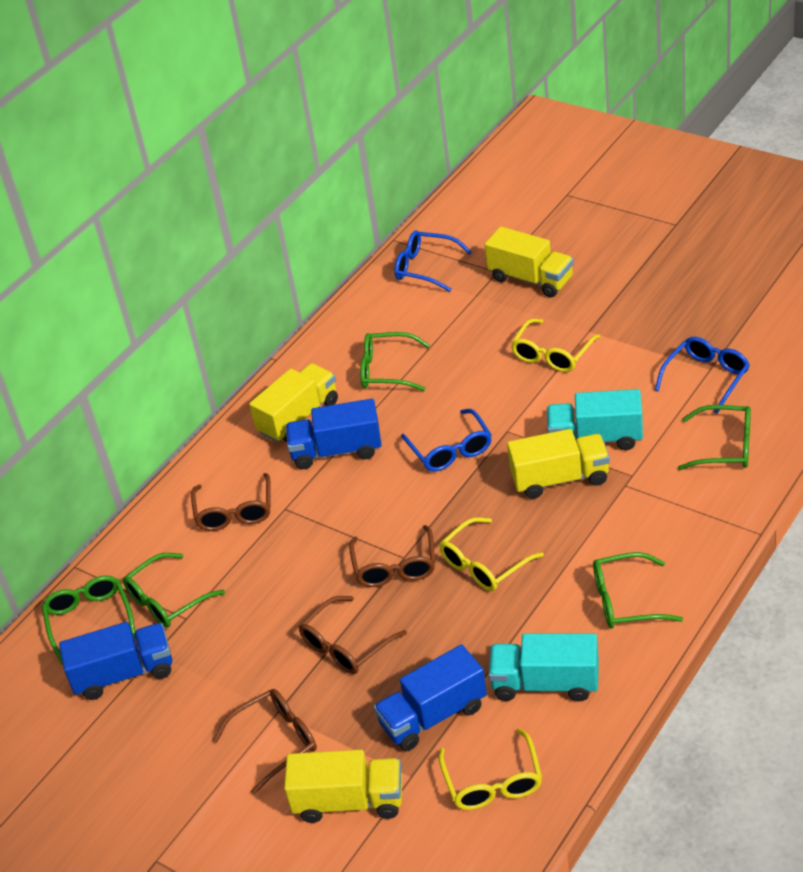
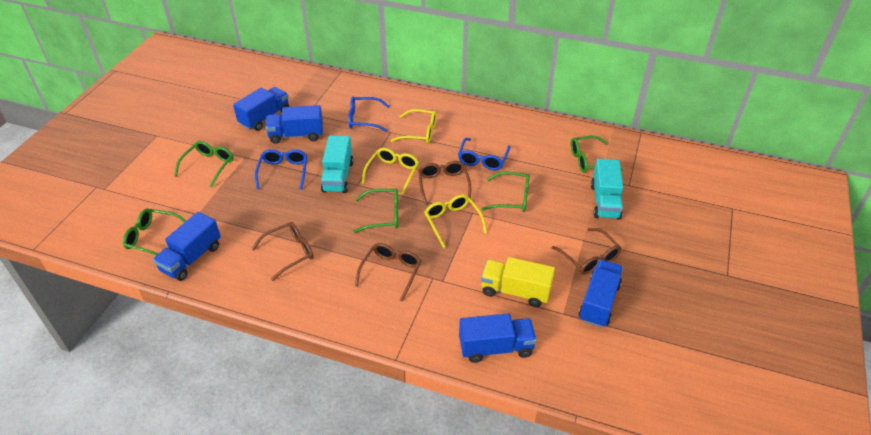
blue truck: [59,622,172,700] [286,399,382,469] [374,645,487,751] = 3 -> [153,212,221,281] [233,87,289,131] [265,105,323,144] [459,313,537,363] [579,260,623,328] = 5
yellow truck: [249,363,338,443] [284,750,402,823] [485,226,574,297] [507,429,610,499] = 4 -> [481,257,555,307] = 1

